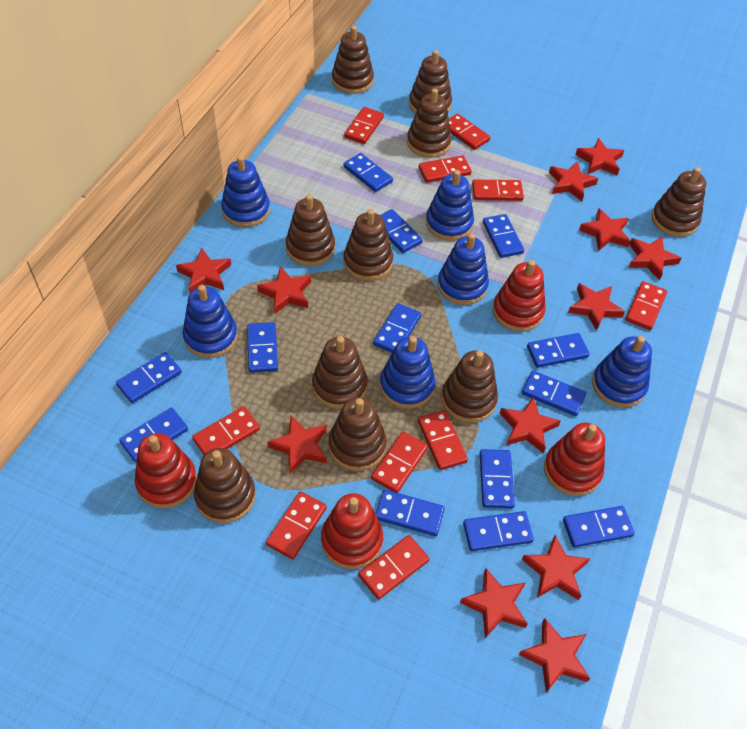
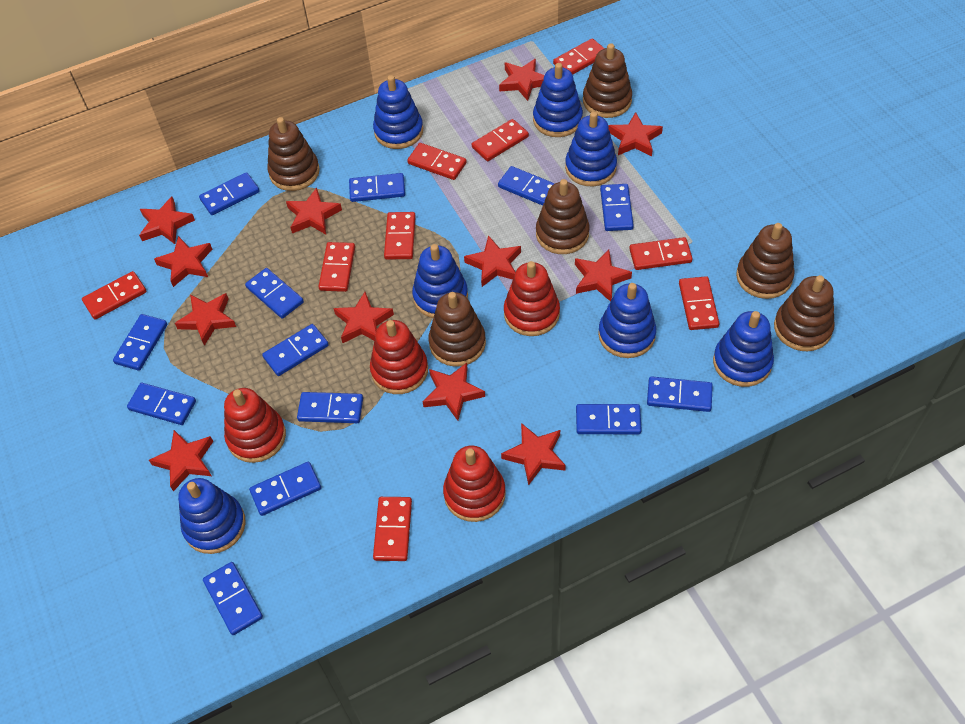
blue stacking toy: [183,285,238,358] [221,156,270,227] [380,336,435,409] [426,170,474,241] [438,233,489,305] [592,336,652,408] = 6 -> [178,478,246,554] [373,75,423,149] [412,244,468,318] [533,63,583,137] [565,111,617,186] [598,283,656,358] [713,311,774,387] = 7
brown stacking toy: [194,448,256,523] [286,194,335,266] [312,336,368,409] [329,397,387,471] [332,26,374,94] [344,209,393,281] [407,88,452,158] [409,50,452,114] [442,350,498,423] [652,167,706,237] = 10 -> [268,117,320,191] [429,292,486,367] [536,179,589,254] [583,43,632,118] [736,223,795,299] [774,275,835,351] = 6
red domino: [192,406,260,455] [266,491,327,559] [344,107,384,144] [358,535,430,599] [371,431,428,493] [418,410,468,470] [419,155,472,183] [449,114,490,150] [472,179,524,201] [625,281,667,330] = 10 -> [82,271,147,320] [318,242,355,292] [373,497,412,561] [384,212,416,259] [407,143,467,180] [472,119,529,161] [553,38,605,75] [629,237,693,270] [679,276,719,330] = 9

